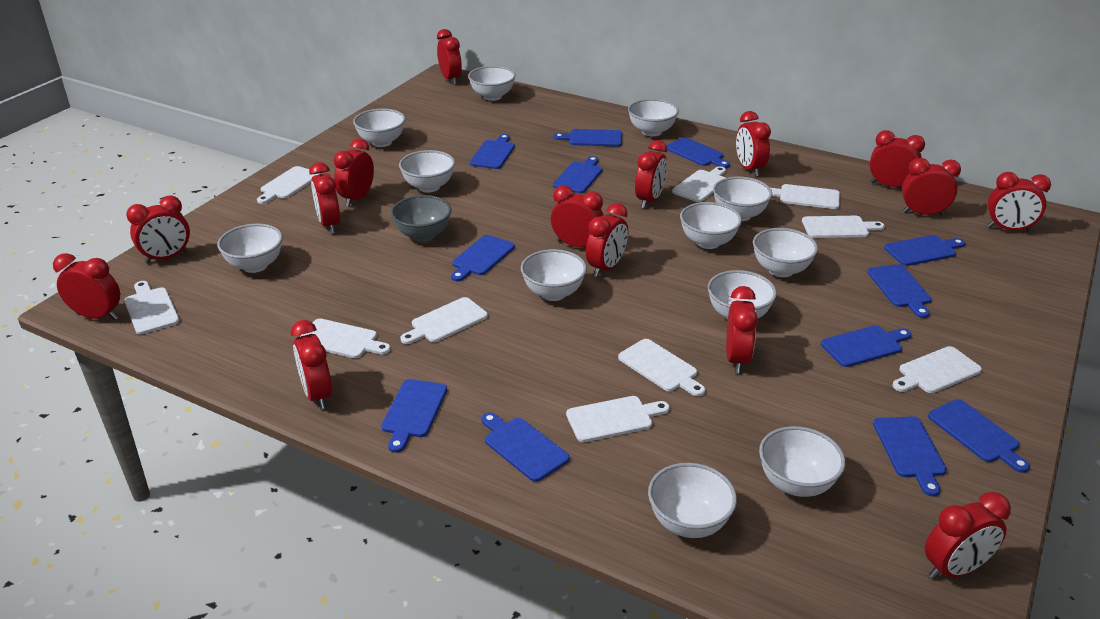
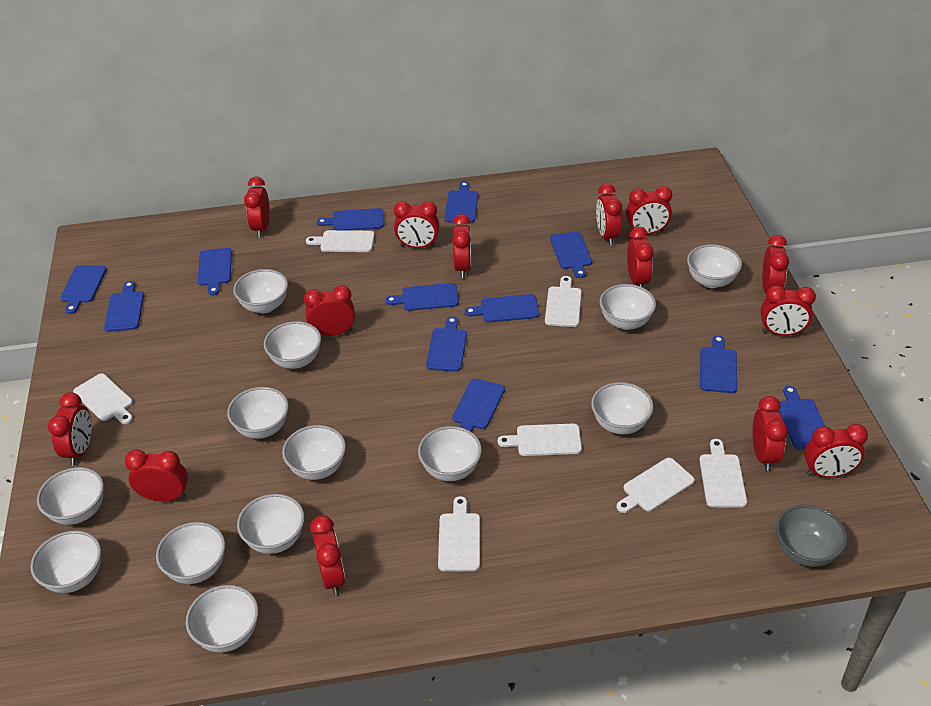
red clock: [53,253,120,320] [126,195,190,264] [291,320,332,409] [309,162,340,233] [334,138,374,207] [437,29,462,85] [551,185,603,247] [586,203,628,277] [635,140,667,208] [726,286,758,373] [736,111,771,177] [870,130,925,187] [902,158,961,216] [925,492,1011,579] [988,172,1051,231] = 15 -> [48,392,92,465] [125,450,188,502] [244,176,270,237] [304,285,355,336] [310,515,345,595] [394,201,439,248] [452,214,471,278] [596,184,622,246] [626,186,672,234] [627,227,654,288] [753,396,788,471] [761,285,816,336] [762,235,789,292] [804,424,868,477] = 14
white bowl: [217,224,283,273] [353,108,405,147] [399,150,455,192] [468,66,516,101] [521,249,587,301] [628,99,679,136] [648,463,737,538] [680,202,742,249] [708,270,777,320] [713,177,772,221] [753,228,818,277] [759,426,845,497] = 12 -> [30,531,101,593] [37,467,104,525] [156,522,225,584] [186,585,259,652] [227,387,289,439] [233,269,288,313] [237,494,305,554] [264,321,321,369] [282,425,346,480] [418,426,482,481] [591,382,654,434] [600,284,656,330] [687,244,742,288] = 13
white cutting board: [124,281,179,334] [257,166,320,204] [300,319,391,358] [400,297,488,344] [566,396,670,442] [618,339,705,396] [672,166,726,202] [771,184,840,209] [802,216,885,238] [892,346,982,393] = 10 -> [73,373,133,424] [306,230,375,252] [438,496,480,571] [498,424,582,456] [545,276,582,327] [616,458,695,513] [699,439,747,508] = 7

